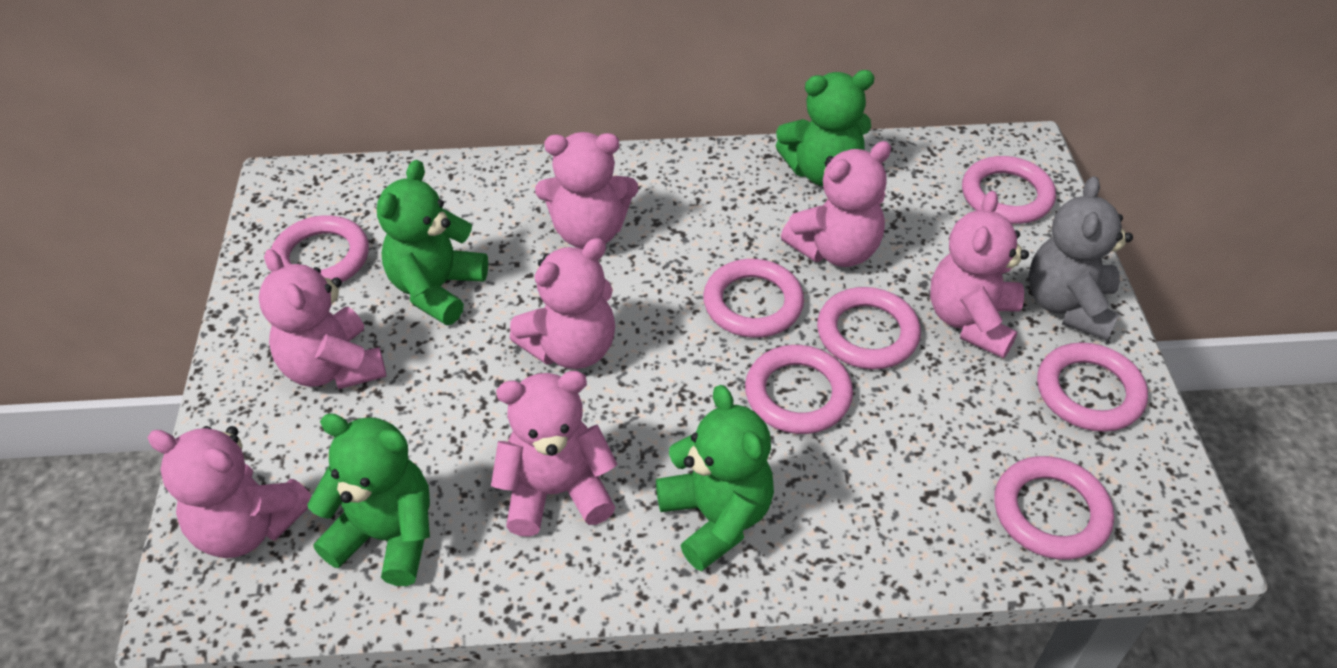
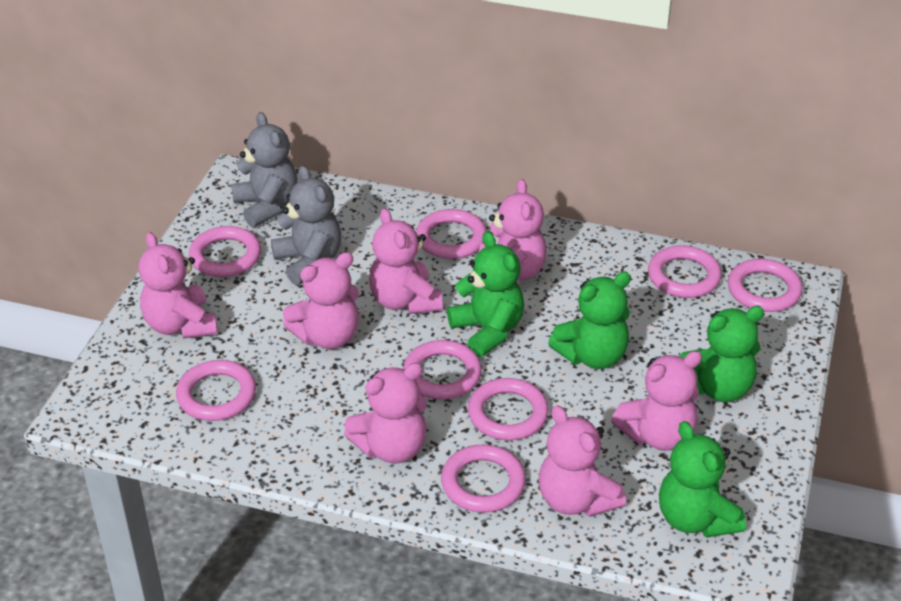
grey teddy bear: [1029,176,1133,341] = 1 -> [231,112,297,227] [271,165,341,285] = 2
pink ring: [271,215,369,282] [703,259,804,338] [745,345,853,434] [817,287,921,369] [962,156,1056,224] [994,456,1114,560] [1037,342,1148,432] = 7 -> [176,360,256,421] [189,226,261,277] [403,340,482,399] [416,209,487,259] [441,445,526,513] [468,378,549,440] [648,245,722,298] [728,259,802,312] = 8

